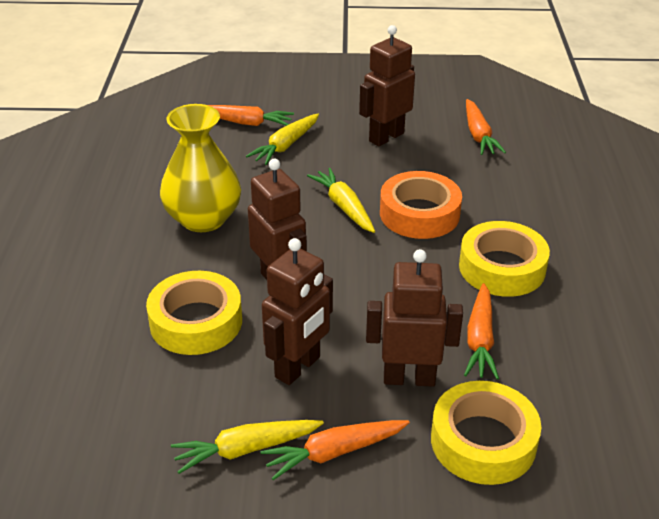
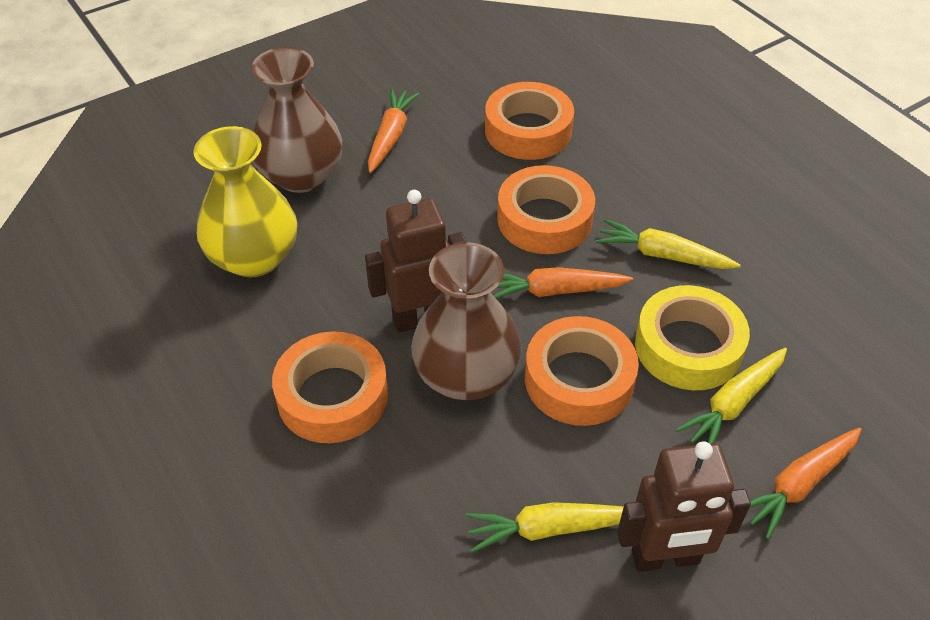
brown robot: [248,159,307,280] [262,238,333,385] [359,25,415,147] [366,249,463,387] = 4 -> [365,190,466,333] [617,441,751,572] = 2
brown vase: none = 0 -> [252,47,343,193] [411,242,522,400] = 2
orange carrot: [208,105,294,126] [261,420,410,480] [464,283,499,379] [466,99,506,155] = 4 -> [368,89,419,173] [494,267,633,299] [750,428,861,539] = 3
orange tape: [380,171,462,239] = 1 -> [272,331,388,443] [485,82,574,160] [497,165,595,254] [525,316,639,426] = 4
yellow tape: [146,271,242,355] [431,381,541,485] [459,221,550,297] = 3 -> [635,285,750,390] = 1

